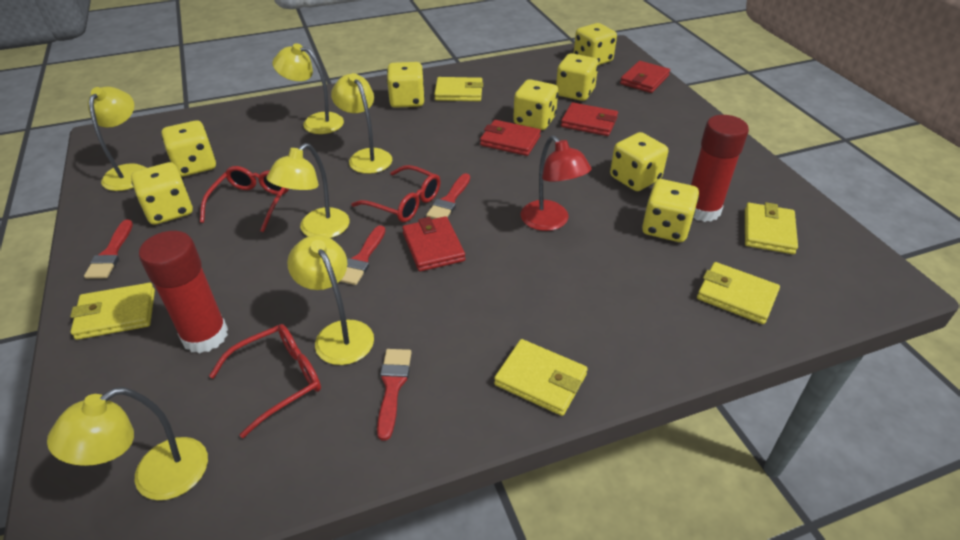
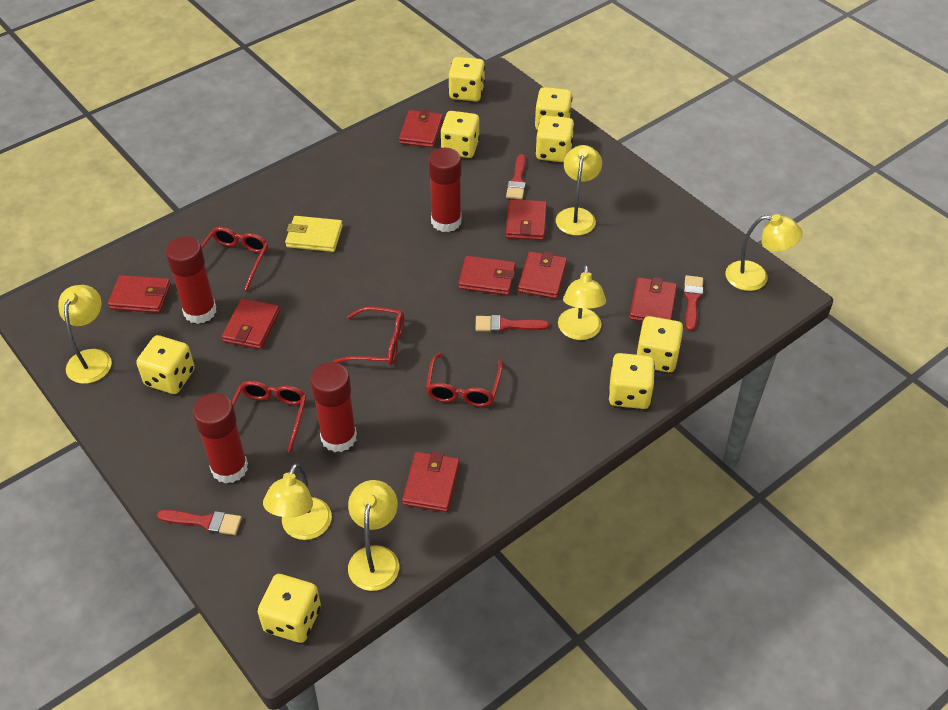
red glasses: [200,166,289,232] [209,324,321,438] [351,165,441,222] = 3 -> [201,227,268,290] [232,381,307,453] [334,307,404,366] [426,353,503,407] = 4
red glue stick: [139,231,228,353] [691,115,749,222] = 2 -> [165,237,216,324] [193,393,248,484] [310,362,357,452] [428,148,462,232] = 4
red lamp: [521,135,592,231] = 1 -> none = 0
red wallet: [402,216,465,272] [480,120,541,156] [561,102,618,136] [620,61,670,93] = 4 -> [108,275,171,313] [222,299,280,349] [399,109,443,148] [402,451,460,512] [458,256,516,295] [506,199,547,240] [518,251,567,299] [629,277,677,322] = 8
yellow wallet: [70,283,155,340] [434,77,483,101] [494,339,588,416] [697,262,780,324] [745,202,798,254] = 5 -> [285,216,343,252] = 1

